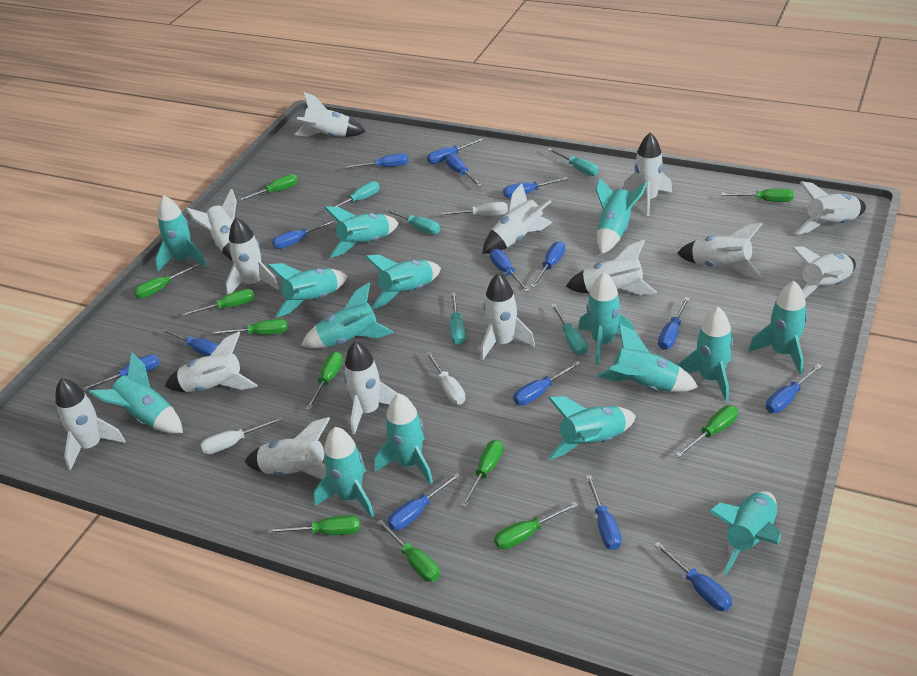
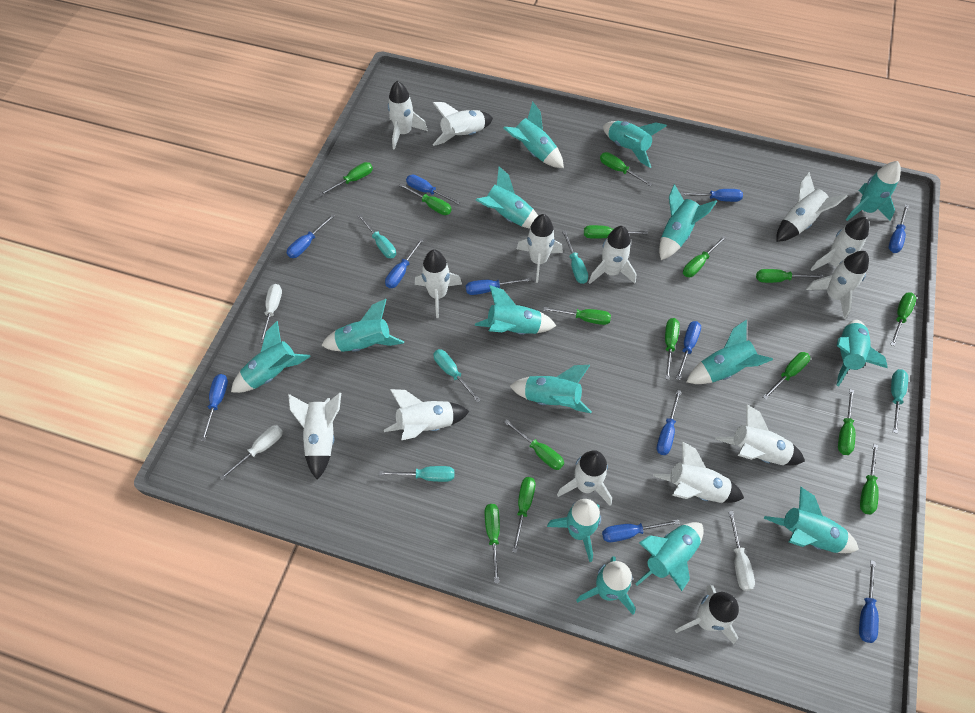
blue screwdriver: [82,354,160,391] [162,328,219,356] [272,219,337,249] [345,153,408,168] [388,473,460,530] [427,138,484,164] [445,154,482,187] [490,249,530,292] [503,177,568,198] [513,361,581,405] [531,241,565,288] [586,475,622,550] [654,542,732,611] [658,297,690,350] [766,364,822,413] = 15 -> [201,374,228,441] [287,214,334,258] [385,238,423,288] [406,175,460,204] [466,277,531,295] [602,519,680,542] [657,390,681,455] [676,321,701,380] [680,189,743,202] [859,560,879,643] [889,205,909,253] = 11
green screwdriver: [134,263,201,298] [181,289,255,317] [211,319,288,335] [237,174,298,202] [267,515,360,535] [306,351,343,410] [377,519,440,582] [460,440,503,508] [494,502,578,550] [676,405,738,457] [722,188,794,202] = 11 -> [320,162,373,196] [399,183,452,215] [485,504,500,583] [504,419,564,470] [512,477,536,553] [543,307,611,325] [584,225,648,239] [600,152,652,186] [665,318,680,380] [683,236,726,277] [756,269,823,283] [763,352,810,400] [838,389,855,455] [860,444,879,515] [890,292,916,346] = 15

